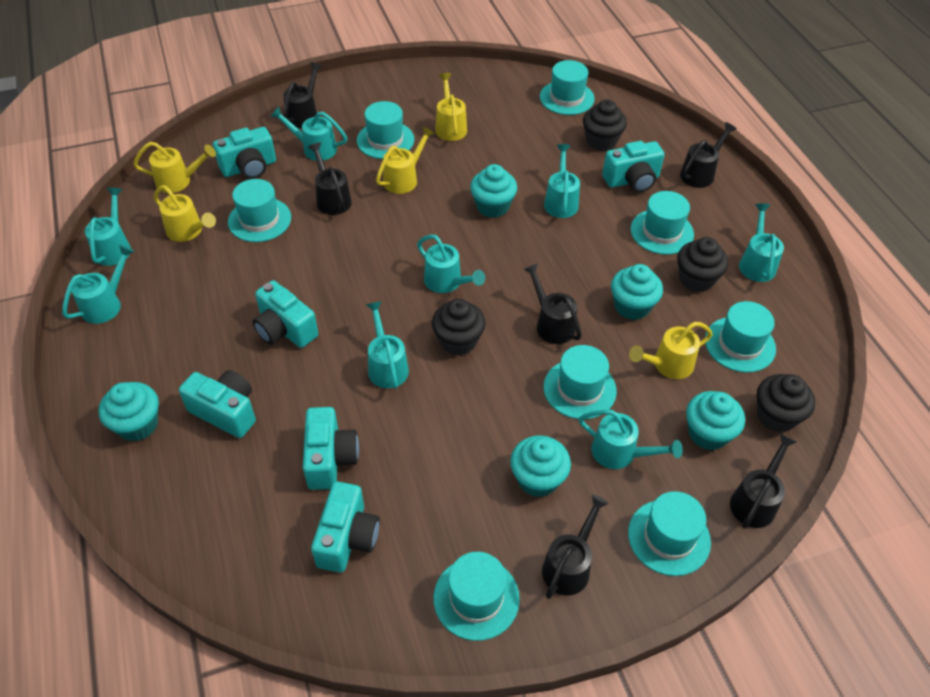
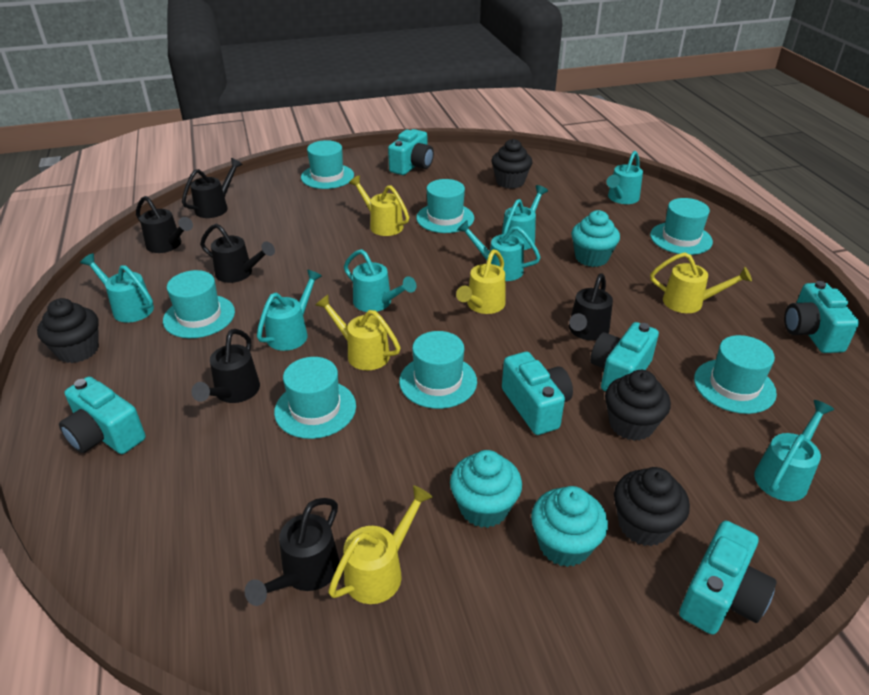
turquoise cupcake: [99,382,159,441] [470,164,517,218] [510,435,571,497] [611,264,663,320] [686,391,745,450] = 5 -> [450,450,522,528] [531,486,608,567] [571,210,620,267] = 3
turquoise hat: [228,179,291,242] [357,101,414,159] [433,552,520,641] [540,60,595,115] [544,345,617,419] [628,491,711,576] [631,191,694,255] [705,301,776,373] = 8 -> [163,270,235,338] [274,357,356,439] [301,140,354,189] [399,331,477,409] [416,179,474,233] [650,198,713,255] [694,335,777,414] = 7
turquoise watering can: [62,245,134,324] [85,188,131,266] [270,106,347,161] [366,301,409,389] [417,234,485,293] [544,144,580,218] [579,409,683,469] [739,204,784,282] = 8 -> [80,253,154,323] [257,270,322,351] [344,249,416,312] [457,220,541,281] [502,185,548,250] [606,151,643,204] [754,400,834,501] = 7

